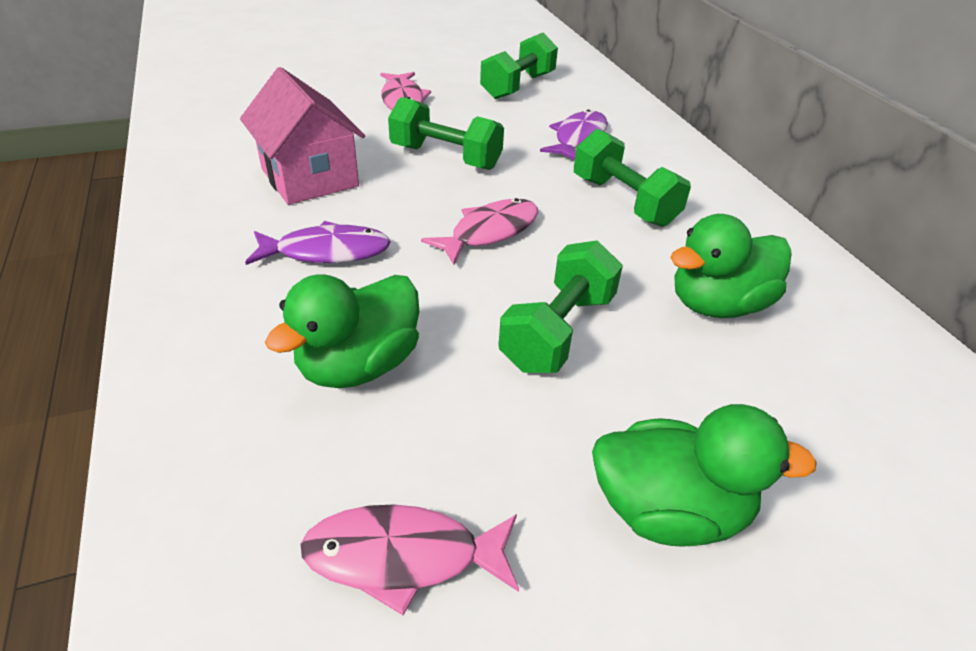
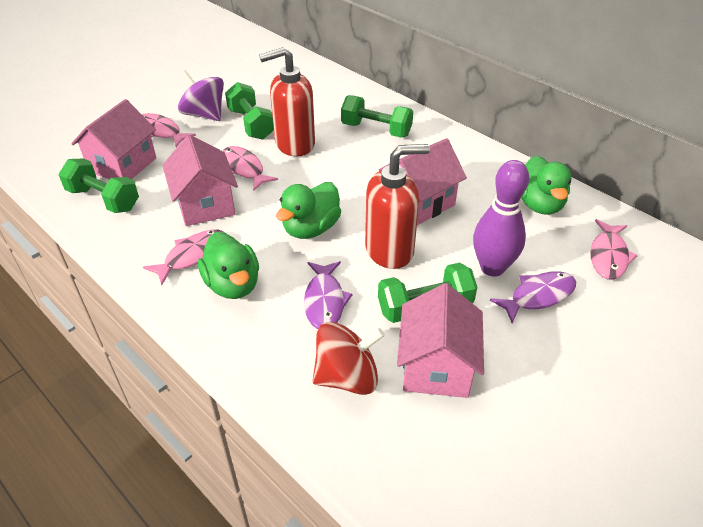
pink fish: [301,504,519,615] [380,72,431,110] [421,198,538,265] = 3 -> [142,113,196,147] [143,229,225,285] [223,146,278,191] [590,219,638,280] = 4
pink house: [240,67,365,205] = 1 -> [71,99,156,179] [162,135,238,226] [379,138,467,225] [397,283,484,398] = 4
purple bowling pin: none = 0 -> [473,160,529,277] = 1
purple spinning top: none = 0 -> [178,70,224,121] = 1
red soap dispenser: none = 0 -> [259,47,315,157] [365,144,430,269] = 2
red spinning top: none = 0 -> [313,322,385,395] = 1

